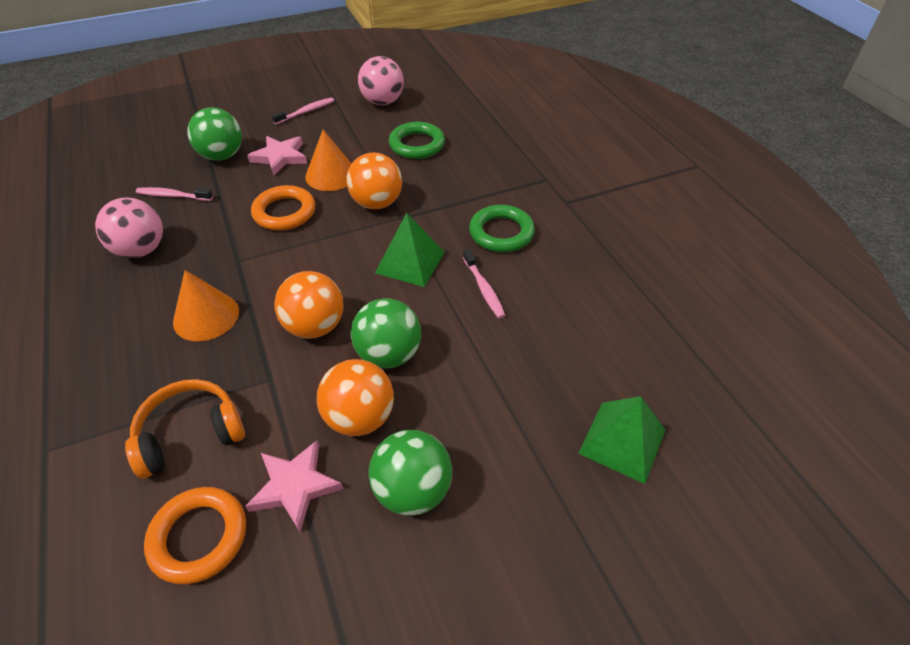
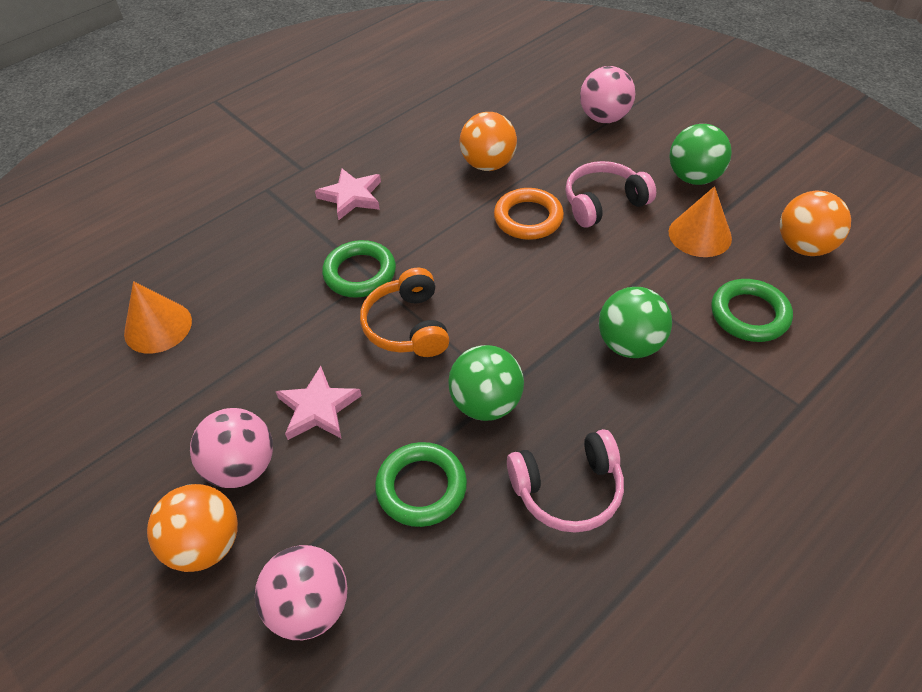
green pyramid: [375,213,445,287] [578,396,665,484] = 2 -> none = 0
green ring: [389,122,445,159] [469,205,535,252] = 2 -> [322,240,396,298] [375,442,467,527] [711,279,793,342] = 3
orange ring: [144,487,246,584] [251,185,315,231] = 2 -> [494,188,564,240] = 1
pink ball: [95,198,163,258] [358,56,404,105] = 2 -> [190,408,273,488] [255,545,348,640] [580,66,635,123] = 3
pink headphones: none = 0 -> [507,429,624,533] [565,161,656,228] = 2
pink toothbrush: [136,187,213,201] [271,97,334,125] [463,249,506,319] = 3 -> none = 0

